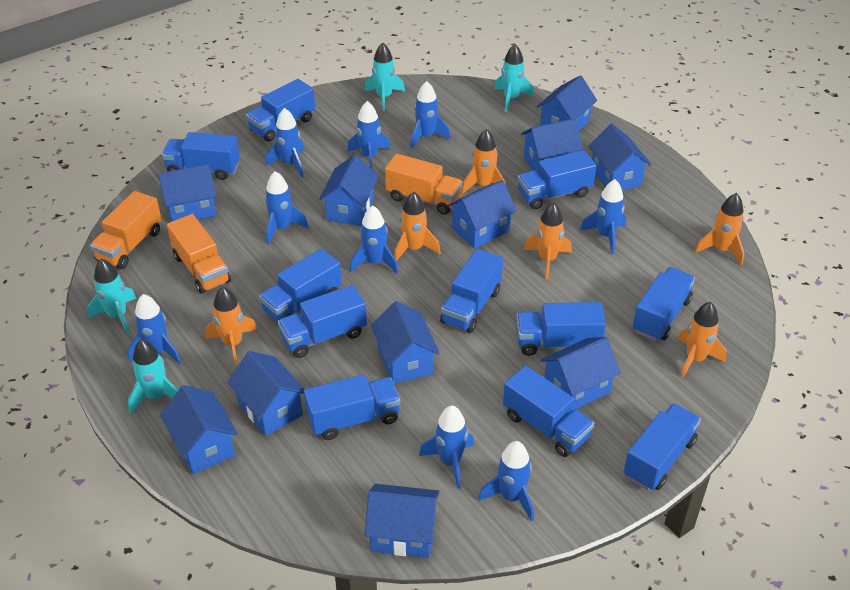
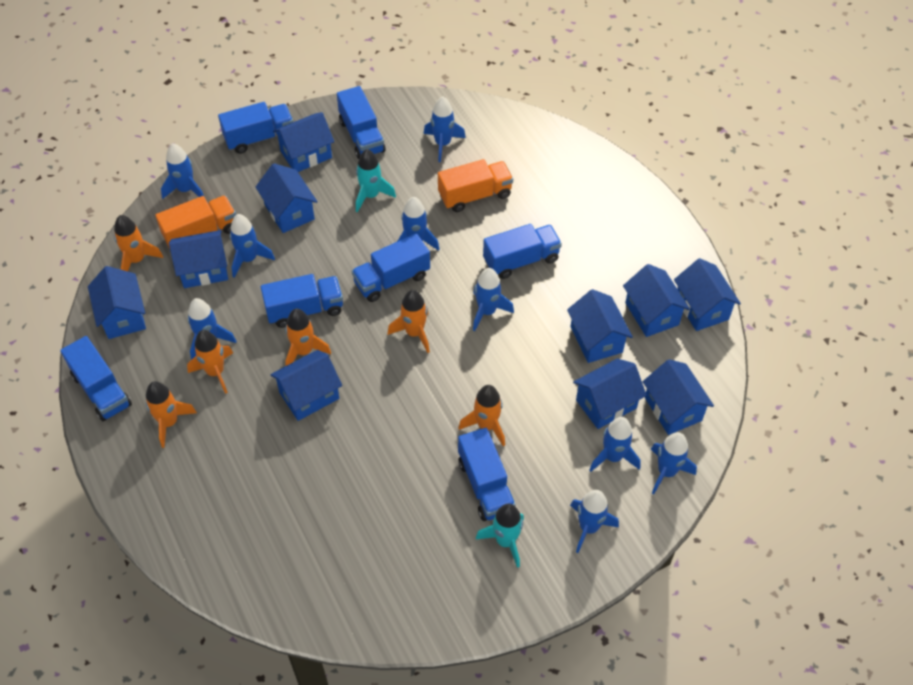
blue house: [158,164,217,221] [160,385,238,474] [227,351,304,436] [319,154,379,226] [365,484,440,558] [371,301,439,384] [447,180,517,249] [521,118,583,172] [537,75,597,130] [540,337,621,410] [589,124,651,190] = 11 -> [88,266,146,339] [169,230,228,288] [256,163,318,233] [270,350,342,421] [273,112,334,172] [567,289,633,363] [573,358,647,429] [623,264,690,337] [643,359,714,435] [674,258,741,331] = 10
blue truck: [162,132,240,180] [246,79,315,142] [259,248,342,322] [278,285,367,358] [304,374,400,440] [440,249,503,333] [503,366,594,457] [516,302,606,356] [518,150,596,209] [624,403,701,490] [633,267,695,341] = 11 -> [60,336,132,421] [218,102,293,154] [261,274,343,328] [337,86,386,159] [352,233,430,302] [458,428,516,521] [483,224,562,279] = 7
orange truck: [90,191,162,269] [167,214,231,294] [385,154,463,215] = 3 -> [155,195,236,249] [438,159,513,212] = 2
turquoise rocket: [87,259,137,334] [128,339,178,413] [365,42,405,111] [494,44,534,112] = 4 -> [356,149,396,213] [476,504,524,568] = 2

